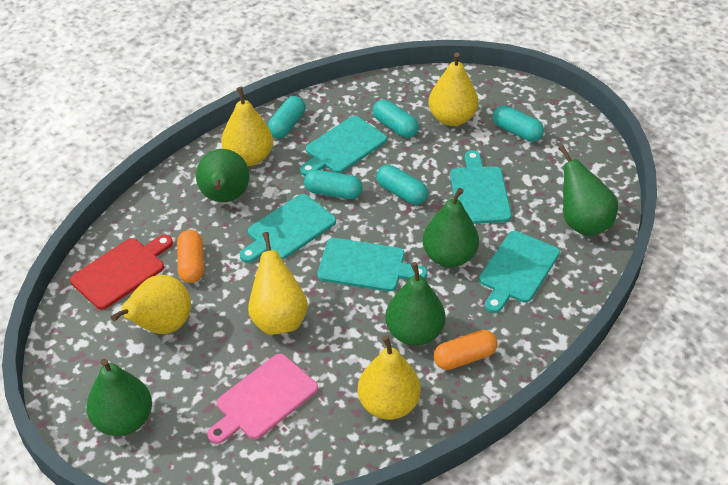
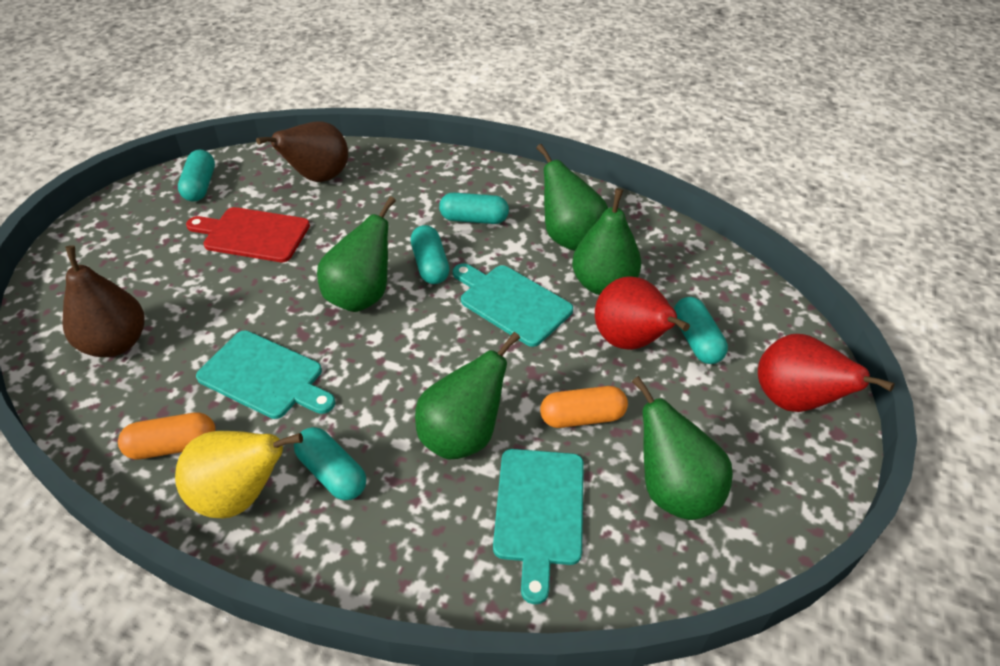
brown pear: none = 0 -> [63,245,145,357] [256,121,348,182] = 2
pink cutting board: [207,354,318,444] = 1 -> none = 0
red pear: none = 0 -> [595,276,690,350] [758,334,895,412] = 2
turquoise cutting board: [240,194,336,263] [300,116,387,176] [317,238,428,292] [450,150,512,224] [479,231,560,313] = 5 -> [196,331,335,419] [453,263,573,347] [493,449,584,604] = 3
yellow pear: [111,275,191,334] [221,87,273,166] [248,232,308,335] [357,335,421,420] [428,52,478,126] = 5 -> [175,431,303,518] = 1

